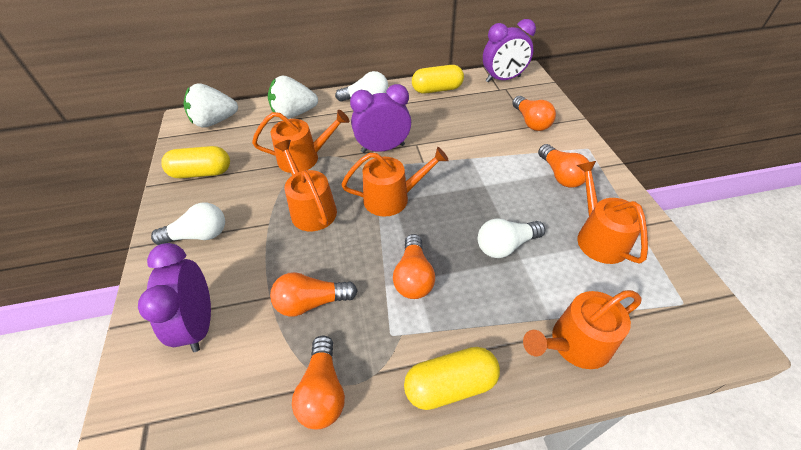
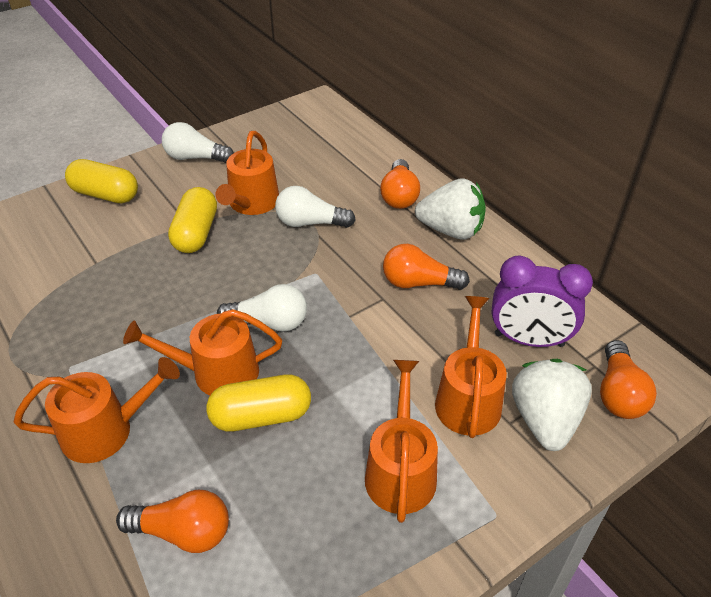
orange light bulb: [270,272,358,317] [292,335,345,429] [393,234,435,299] [512,96,556,131] [538,144,589,188] = 5 -> [116,490,229,553] [380,159,420,209] [383,244,470,290] [600,340,657,419] = 4
purple clock: [138,243,211,352] [350,84,411,153] [483,19,536,83] = 3 -> [491,255,593,347] = 1

